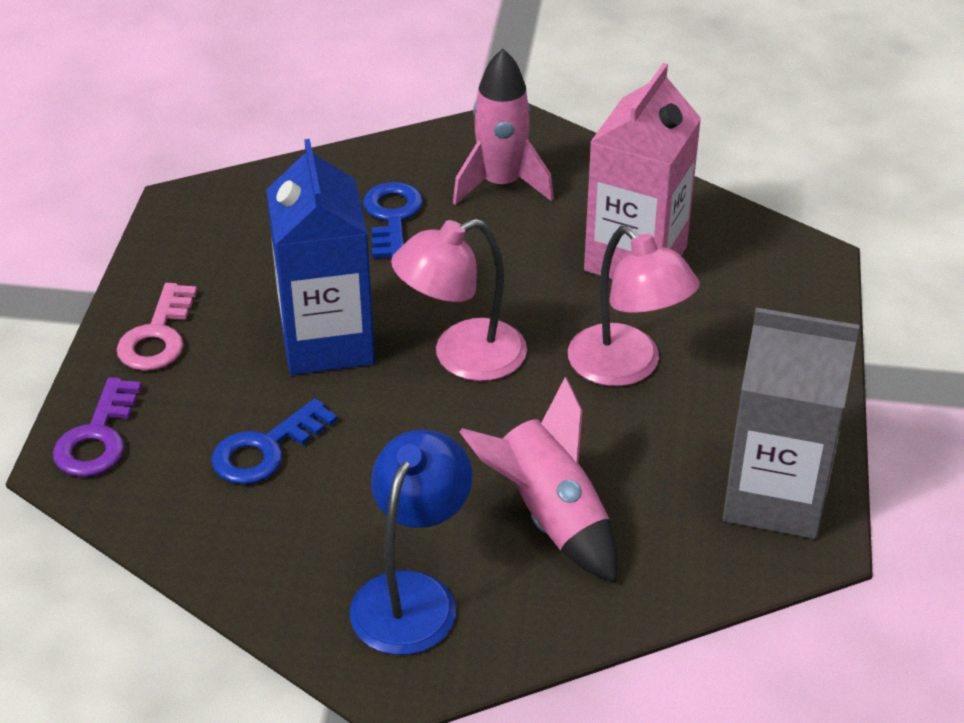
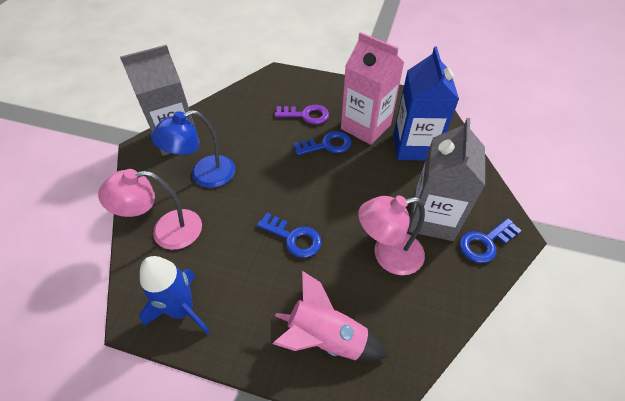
blue key: [211,398,338,485] [363,182,423,258] = 2 -> [257,213,321,258] [294,131,351,156] [459,218,522,263] = 3
blue rocket: none = 0 -> [139,256,210,334] = 1
grey carton: [723,308,859,539] = 1 -> [120,45,200,156] [408,118,485,241] = 2
pink key: [117,283,197,371] = 1 -> none = 0
pink rocket: [453,48,554,205] [459,377,618,583] = 2 -> [273,271,389,361] = 1

